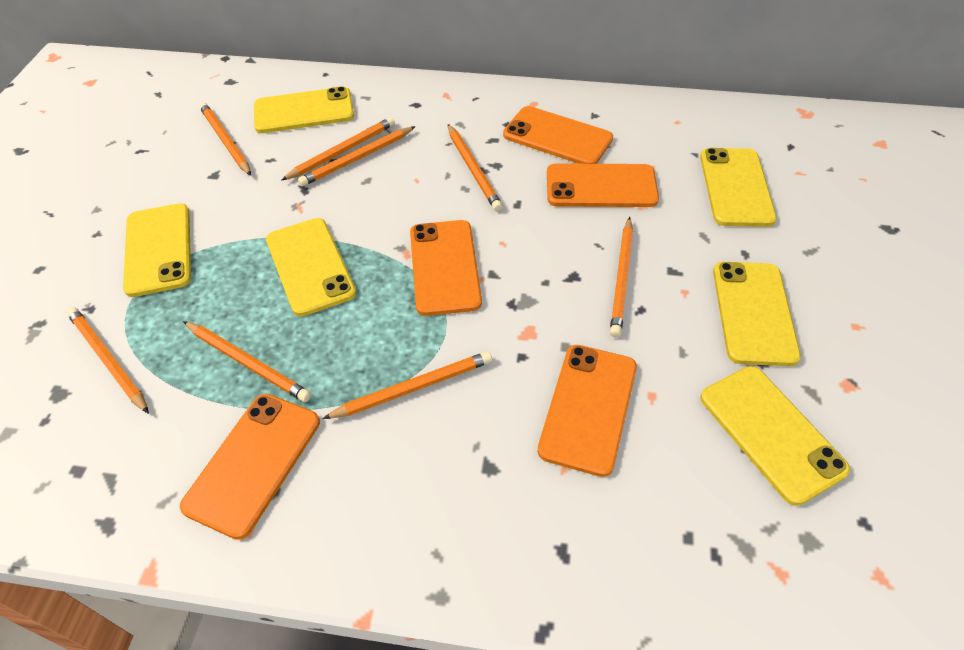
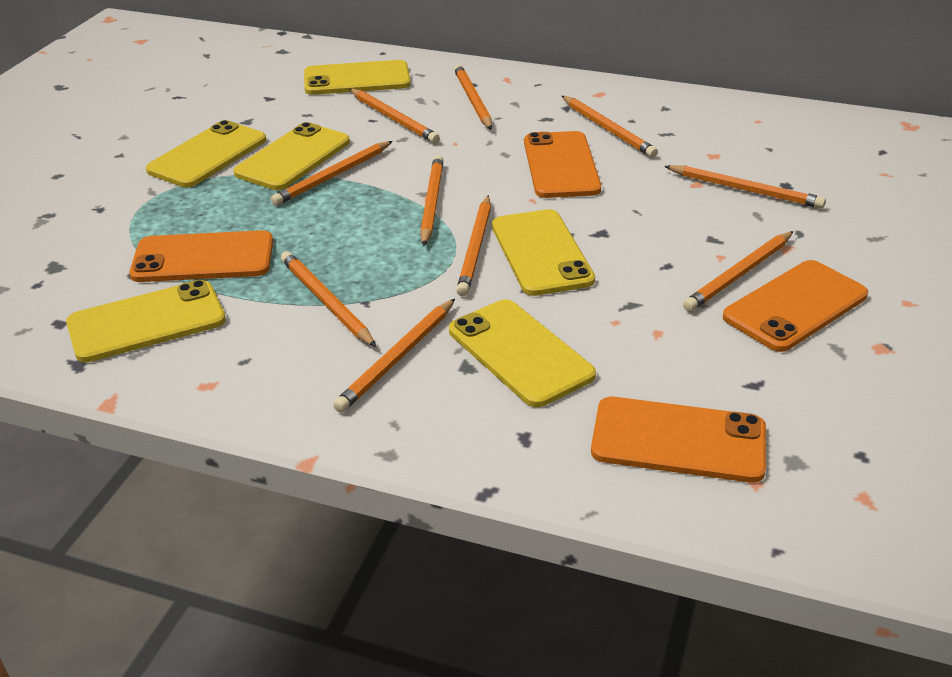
orange pencil: [67,307,149,414] [183,321,311,402] [199,102,251,176] [281,117,395,180] [298,126,416,186] [322,351,492,419] [448,124,503,211] [610,217,633,337] = 8 -> [271,141,393,206] [281,251,376,347] [333,299,455,413] [350,89,440,143] [420,155,444,246] [454,64,492,130] [456,195,491,296] [562,96,658,157] [664,165,826,209] [683,231,794,312] = 10
orange phone: [180,394,320,539] [410,220,482,316] [503,106,613,164] [538,345,637,477] [547,163,659,207] = 5 -> [129,230,273,282] [524,131,601,198] [591,397,766,483] [723,260,868,352] = 4

